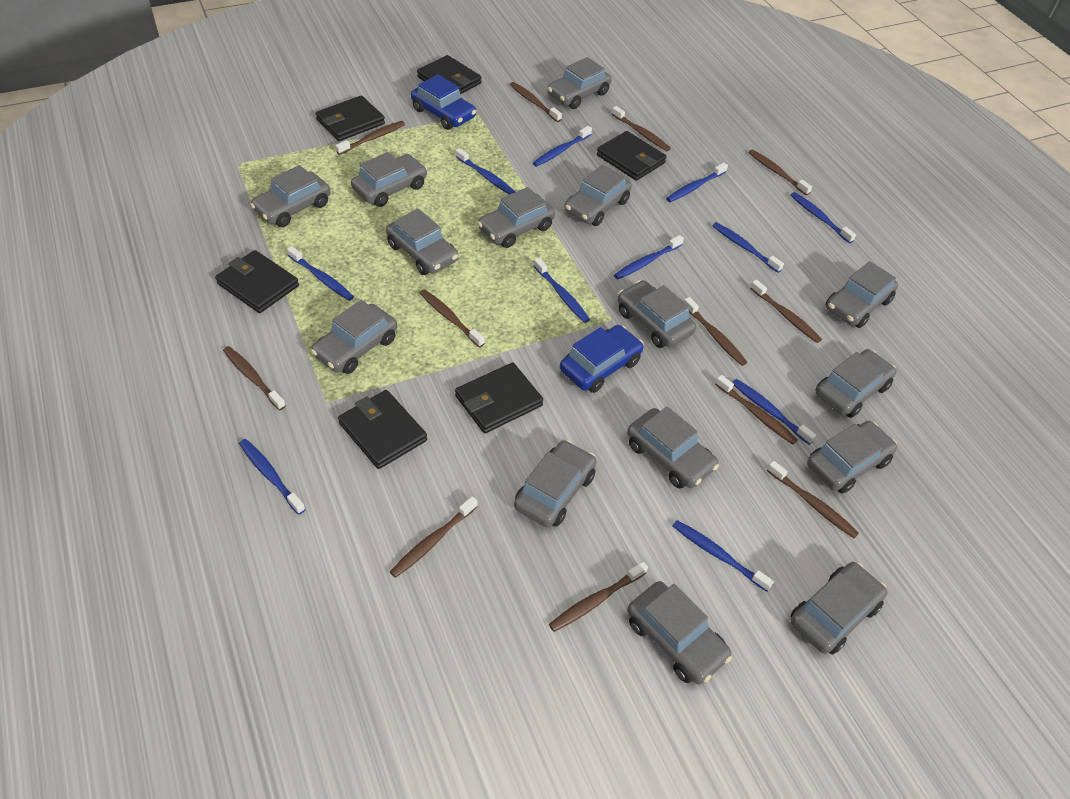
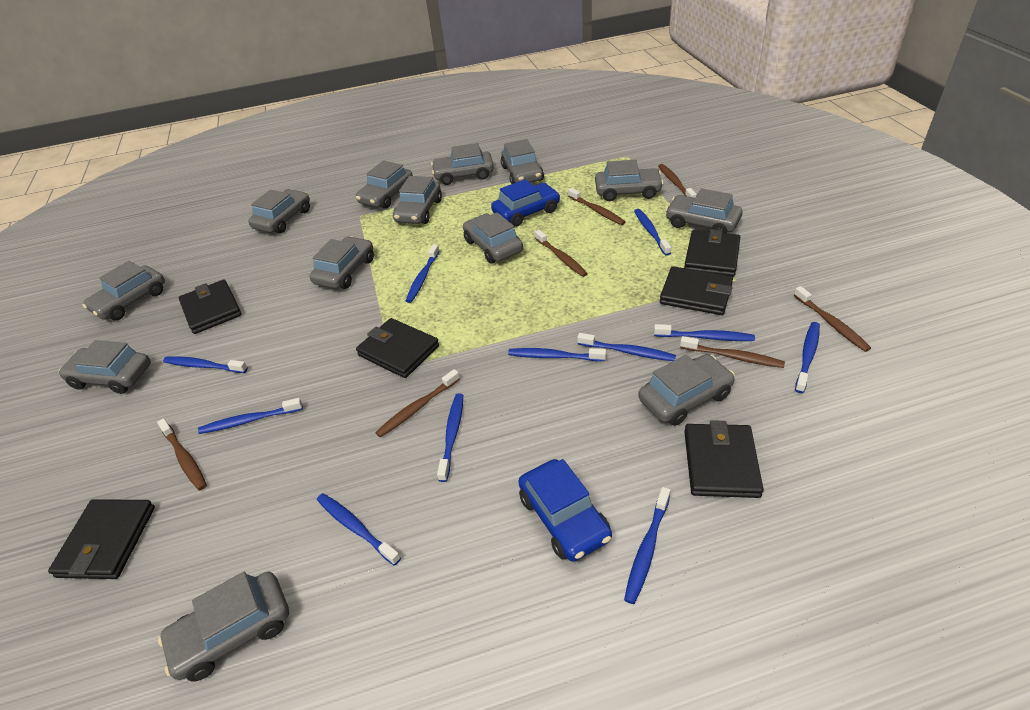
brown toothbrush: [223,346,286,410] [335,121,405,155] [390,496,478,578] [420,289,485,348] [510,82,562,122] [549,562,648,632] [612,106,671,151] [684,297,747,366] [715,375,798,445] [748,149,812,195] [750,280,822,343] [767,461,859,538] = 12 -> [157,418,207,490] [375,369,460,437] [535,230,588,277] [568,188,625,225] [658,164,697,198] [680,336,785,368] [794,286,871,352] = 7
grey car: [250,165,331,227] [311,300,397,374] [351,152,427,207] [386,209,458,275] [478,187,555,248] [514,440,597,527] [547,57,611,109] [564,165,632,226] [618,280,696,348] [627,406,719,489] [627,581,732,684] [791,562,887,655] [807,421,897,494] [816,349,896,418] [825,261,898,328] = 15 -> [59,340,151,394] [83,261,165,320] [158,572,289,682] [248,189,310,234] [310,236,374,289] [356,161,413,209] [393,176,442,224] [431,143,494,185] [463,212,523,264] [501,139,544,184] [595,160,664,201] [638,354,735,426] [665,188,743,233] = 13

